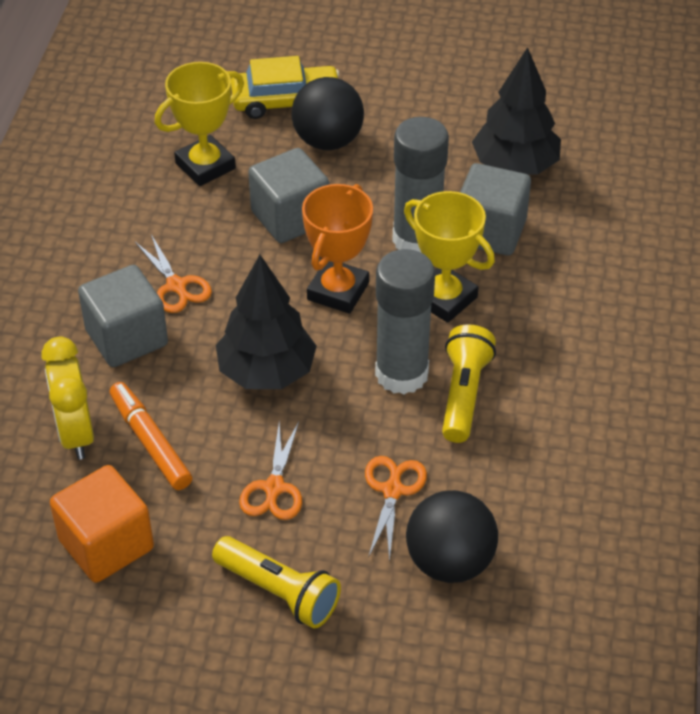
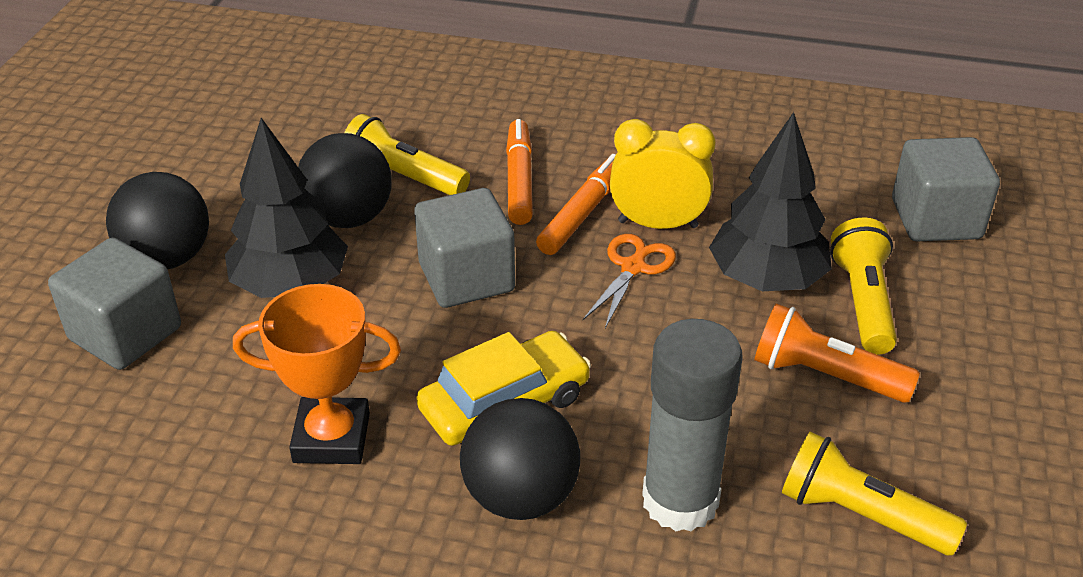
black ball: [292,77,364,150] [406,490,498,583] = 2 -> [106,172,209,269] [298,133,392,228] [460,398,580,520] = 3
grey glue stick: [375,249,435,394] [392,117,449,252] = 2 -> [642,319,743,531] = 1
orange cube: [50,465,154,583] = 1 -> none = 0
orange flashlight: none = 0 -> [754,303,920,403] = 1
orange marker: [109,382,192,490] = 1 -> [506,119,533,225] [536,154,616,255] = 2
orange scissors: [135,235,212,313] [239,422,302,520] [365,456,427,562] = 3 -> [583,234,676,328] = 1
yellow flashlight: [212,536,341,629] [442,324,496,443] = 2 -> [344,114,470,195] [782,432,967,555] [830,217,897,355] = 3
yellow trophy: [155,62,244,186] [404,191,495,323] = 2 -> none = 0

